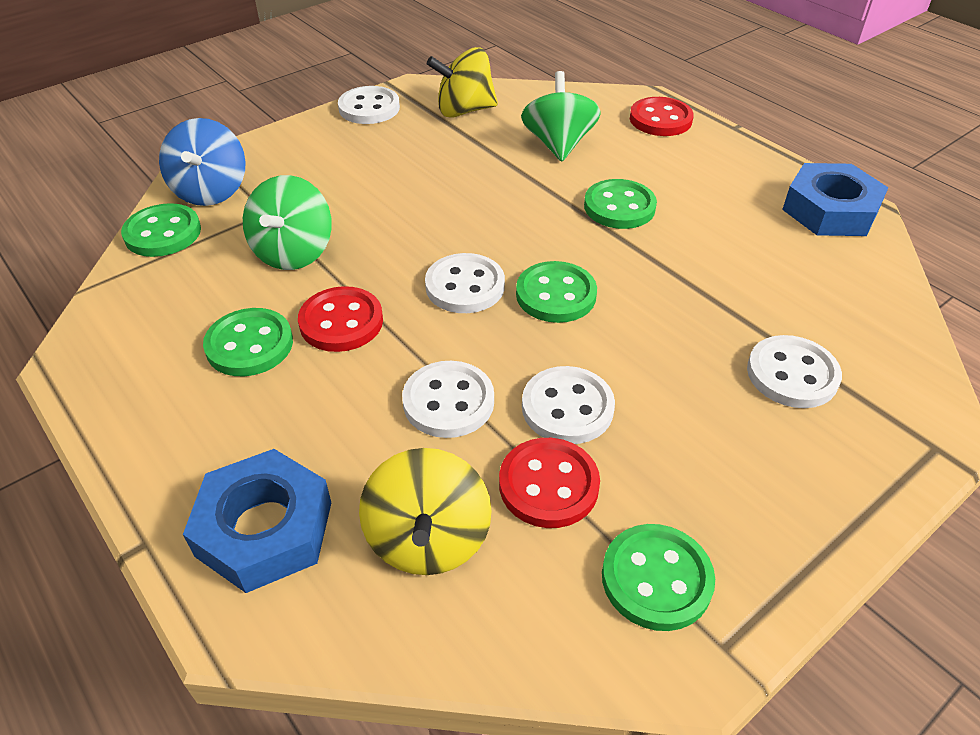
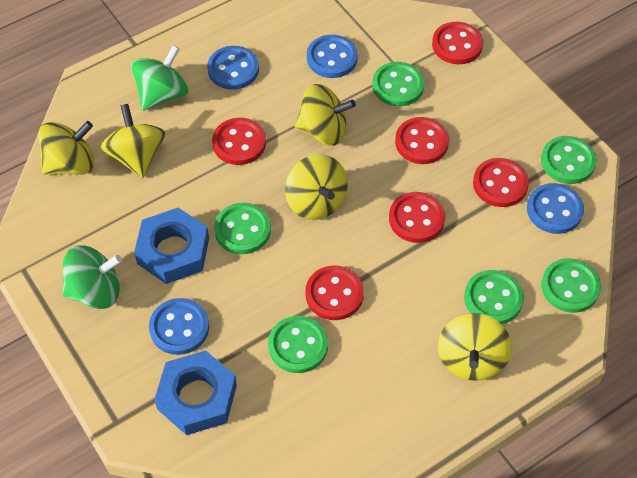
blue button: none = 0 -> [149,298,209,355] [207,46,259,90] [307,35,358,78] [527,183,584,234] = 4
blue spinning top: [159,118,246,206] = 1 -> none = 0
green button: [121,203,201,257] [203,308,293,376] [516,261,597,323] [584,179,657,229] [602,524,715,631] = 5 -> [214,203,271,254] [268,316,328,373] [372,62,424,106] [464,270,524,324] [541,136,597,184] [541,258,601,313] = 6
red button: [298,286,383,352] [499,438,600,528] [630,97,694,136] = 3 -> [212,118,266,165] [305,265,364,320] [389,192,445,243] [395,117,449,164] [432,22,483,64] [473,158,529,207] = 6
white button: [338,86,400,124] [402,361,494,438] [425,253,505,313] [522,366,615,444] [747,335,842,408] = 5 -> none = 0
yellow spinning top: [359,448,492,575] [427,47,498,118] = 2 -> [38,121,94,175] [101,104,165,178] [285,154,348,220] [294,84,356,146] [438,313,512,381] = 5

